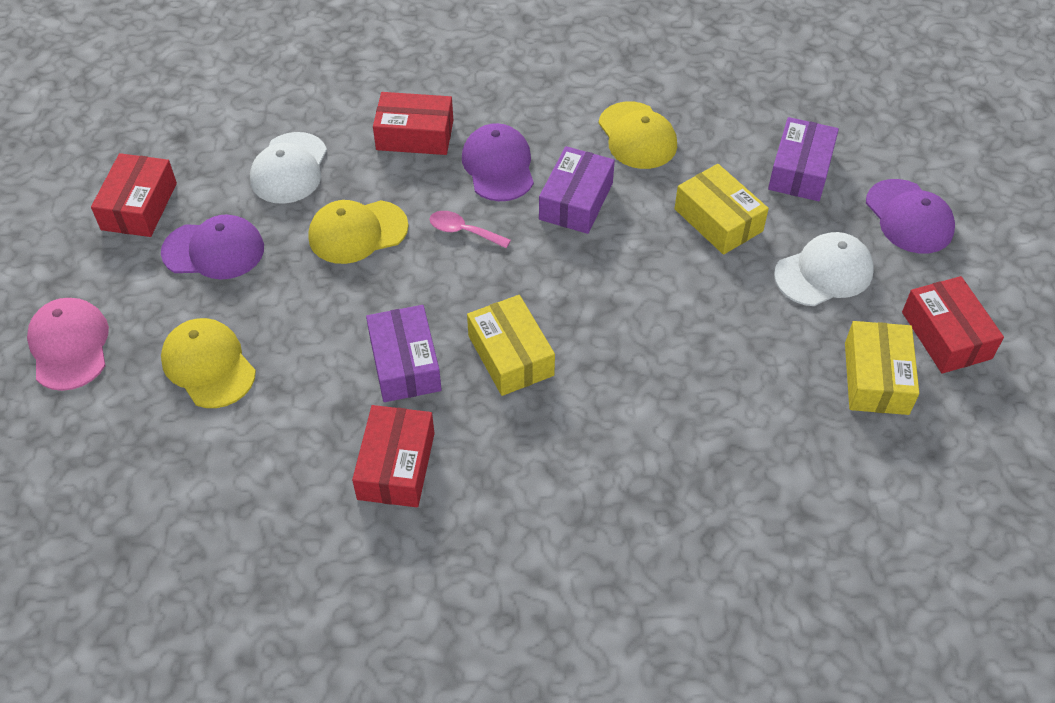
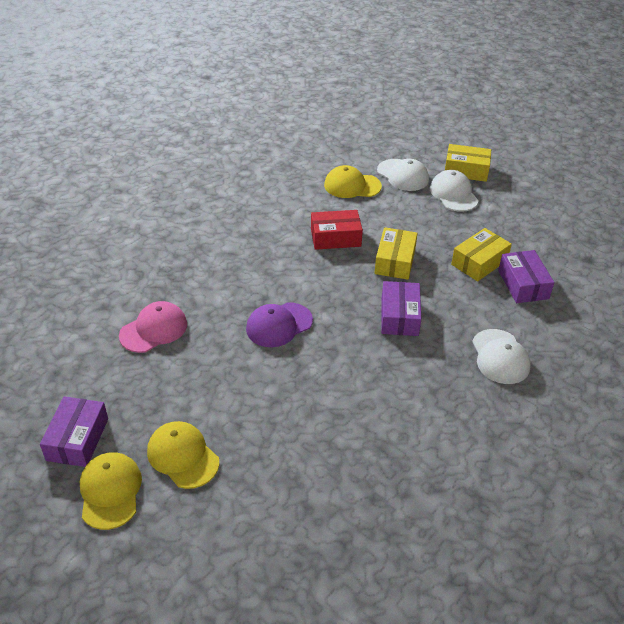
pink spoon: [429,211,511,248] = 1 -> none = 0
purple cap: [161,214,264,279] [462,123,534,201] [866,179,955,254] = 3 -> [246,302,313,347] = 1
red box: [91,153,177,237] [352,405,435,507] [373,92,453,155] [902,276,1004,374] = 4 -> [311,210,363,250] = 1
white cap: [250,132,327,204] [774,232,874,306] = 2 -> [377,159,429,191] [430,170,479,212] [472,329,531,384] = 3

